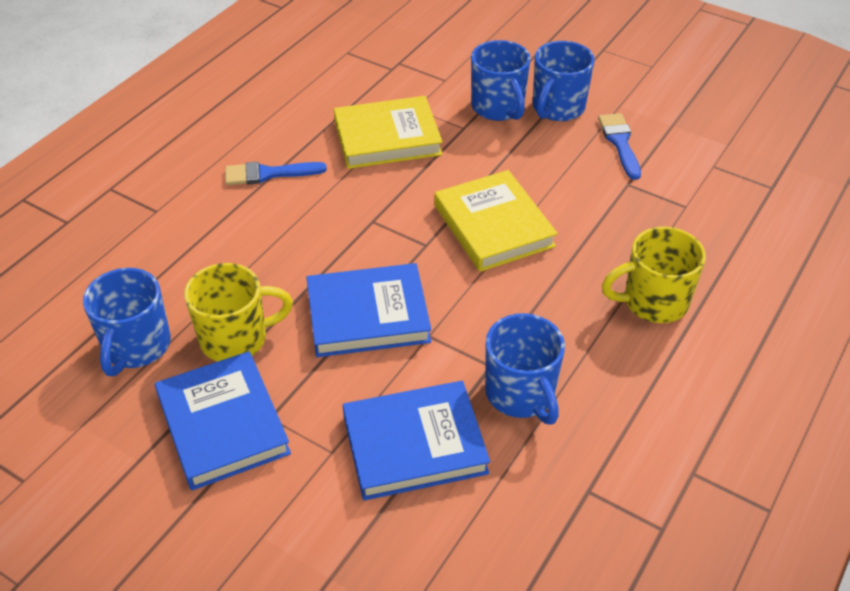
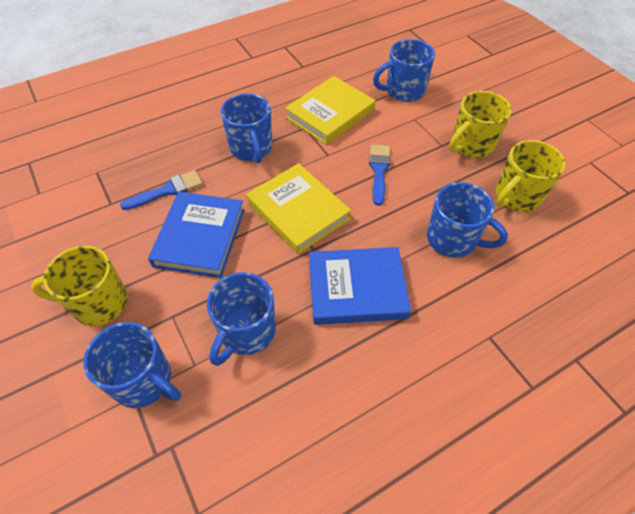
blue book: [155,351,291,491] [306,263,431,357] [343,381,490,501] = 3 -> [148,192,245,278] [309,247,411,325] = 2
blue mug: [83,268,171,376] [471,40,531,121] [485,313,565,425] [533,41,595,121] = 4 -> [83,322,181,408] [207,272,276,366] [220,93,272,163] [373,39,435,102] [427,182,508,258] = 5
yellow mug: [184,263,293,361] [602,226,706,323] = 2 -> [31,245,128,326] [449,91,512,158] [496,140,566,212] = 3

